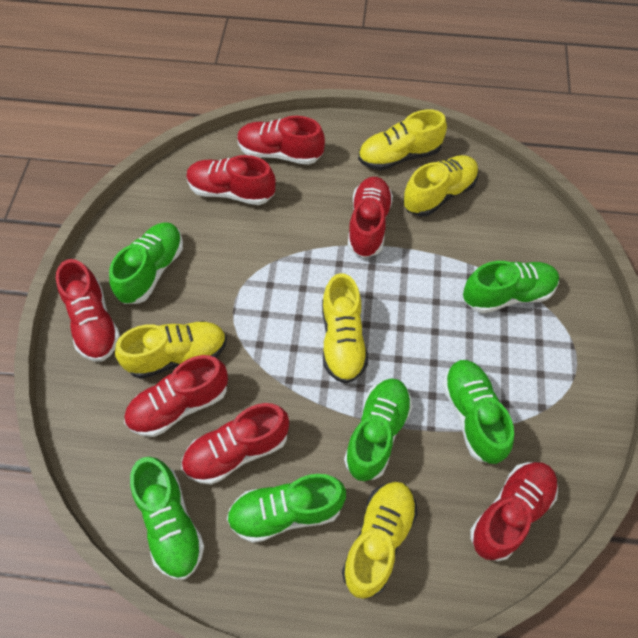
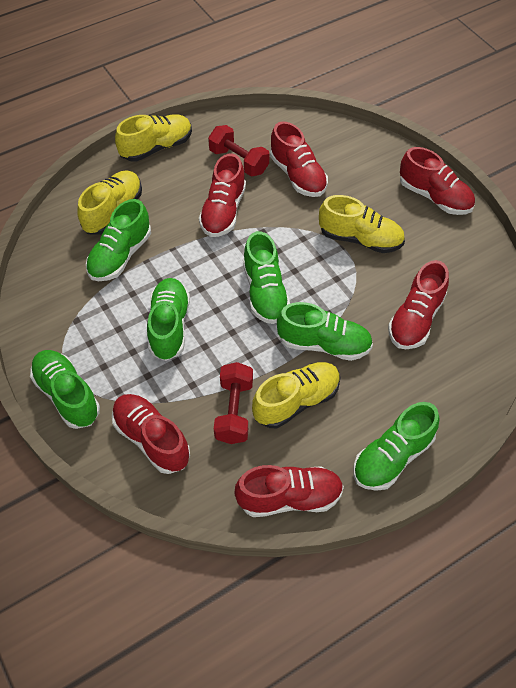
red dumbbell: none = 0 -> [208,125,269,177] [214,362,253,444] = 2
red shoe: [56,259,120,362] [124,355,228,437] [181,403,289,485] [187,155,275,205] [237,116,325,165] [348,177,393,258] [470,462,558,561] = 7 -> [112,394,190,474] [199,154,246,237] [234,465,344,517] [270,121,328,197] [388,260,449,349] [400,147,475,215] = 6
yellow shoe: [115,321,227,379] [322,273,368,384] [342,482,418,599] [358,110,447,171] [403,155,478,216] = 5 -> [77,170,142,235] [115,114,192,162] [252,362,341,428] [319,195,405,253] = 4

